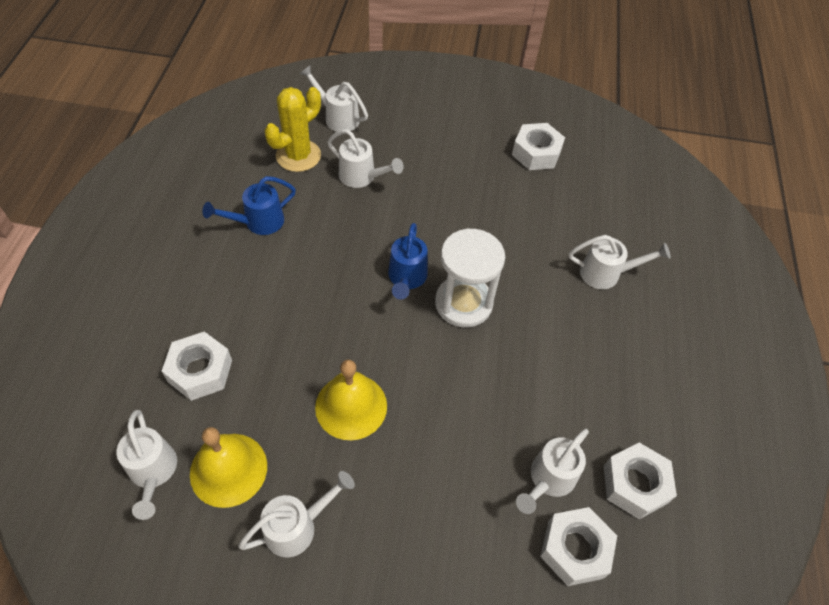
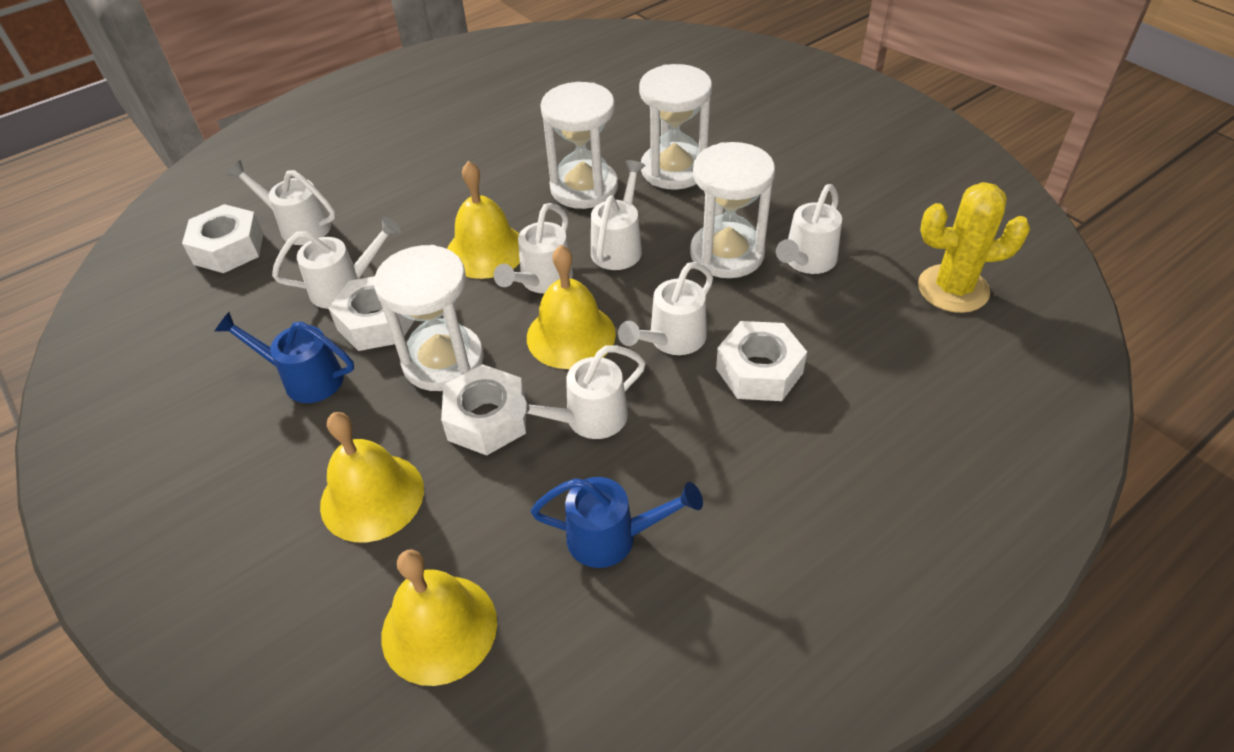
white hourglass: [435,228,505,327] = 1 -> [374,245,484,391] [540,82,618,209] [639,64,712,190] [690,142,775,278] = 4
white watering can: [116,410,177,520] [238,471,355,557] [299,65,368,132] [327,129,403,188] [516,429,589,514] [569,235,671,289] = 6 -> [227,160,336,245] [272,217,401,309] [493,203,573,293] [508,346,646,439] [591,160,645,270] [618,262,713,355] [776,184,842,274] = 7
yellow bell: [190,427,267,508] [315,360,387,440] = 2 -> [320,412,424,543] [381,550,497,686] [447,161,520,279] [527,245,616,369] = 4

